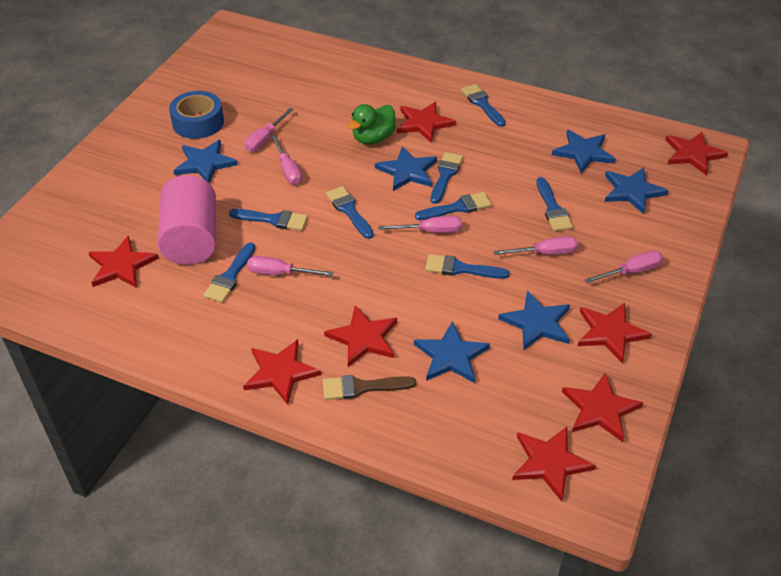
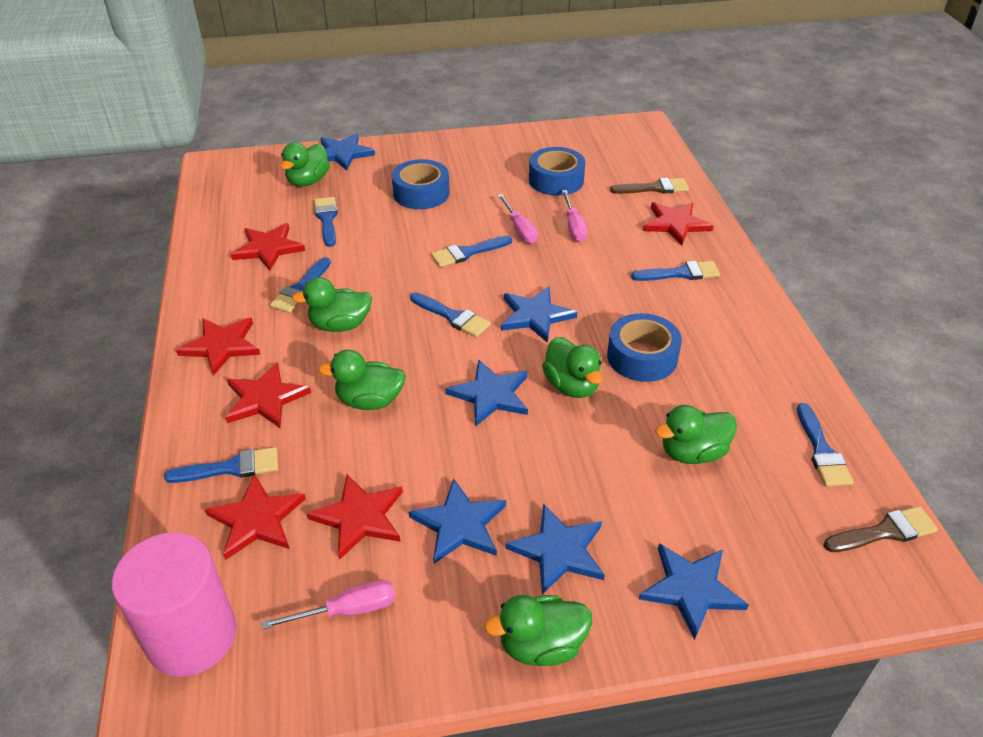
blue brush: [203,242,255,303] [229,209,308,231] [326,186,374,239] [415,192,492,220] [425,254,509,279] [431,152,463,204] [461,84,506,127] [536,177,573,231] = 8 -> [164,447,278,483] [270,257,331,313] [314,197,338,247] [410,292,490,337] [431,235,512,267] [631,261,720,281] [797,403,853,487] = 7
blue tape: [169,91,224,139] = 1 -> [392,159,450,209] [529,147,585,196] [607,313,682,382] = 3
brown brush: [323,375,416,400] = 1 -> [610,178,689,194] [823,506,938,552] = 2
green duck: [348,104,396,145] = 1 -> [280,142,330,186] [292,277,372,332] [318,349,406,410] [484,595,592,666] [542,337,603,398] [655,405,737,464] = 6
pink screwdriver: [244,108,294,152] [247,256,334,276] [271,135,302,185] [378,216,462,233] [493,236,578,255] [585,250,663,283] = 6 -> [261,580,395,630] [497,194,538,244] [562,190,588,242] = 3
red star: [88,236,159,288] [243,339,321,405] [324,305,397,367] [397,102,456,143] [512,427,596,502] [562,373,643,442] [578,303,652,363] [665,132,728,175] = 8 -> [176,318,260,376] [205,474,306,560] [225,362,311,428] [231,223,305,271] [307,474,403,560] [643,202,714,246] = 6

